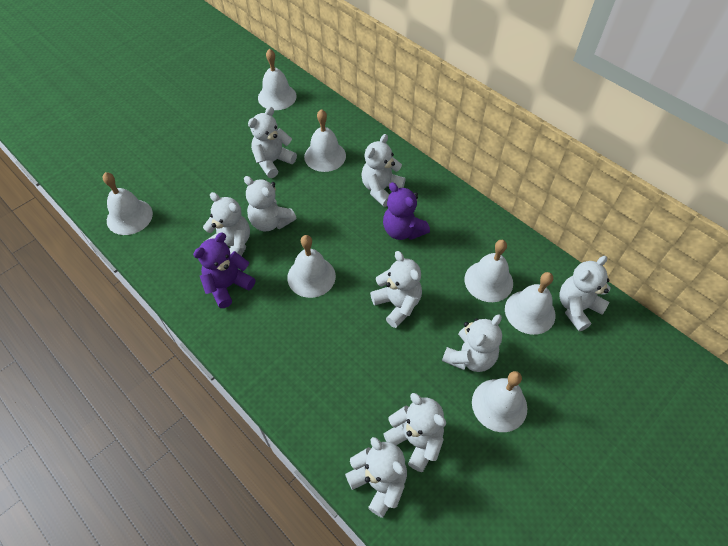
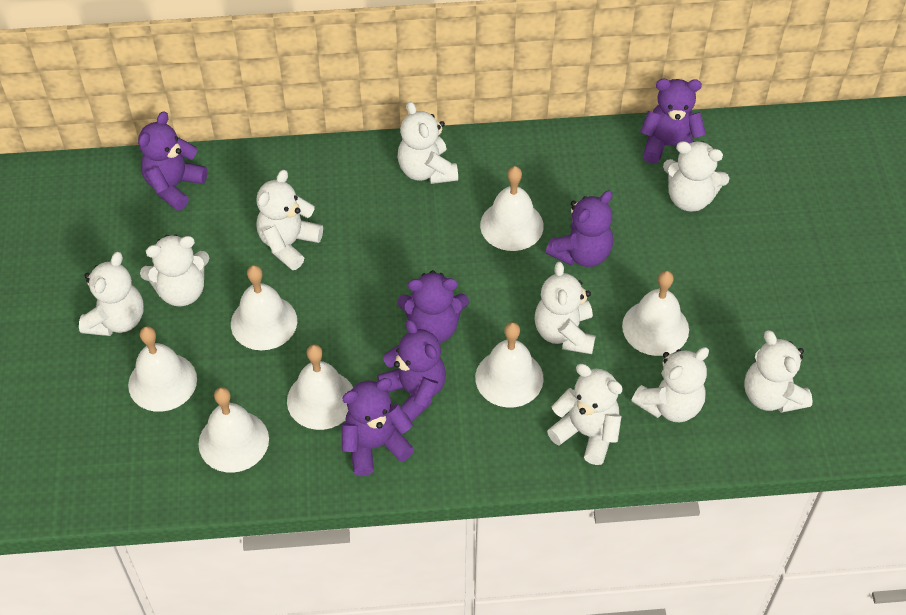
purple teddy bear: [193,233,255,308] [383,182,430,240] = 2 -> [138,111,208,211] [342,378,414,476] [377,320,446,422] [398,270,469,343] [546,191,613,267] [640,79,706,164] = 6

